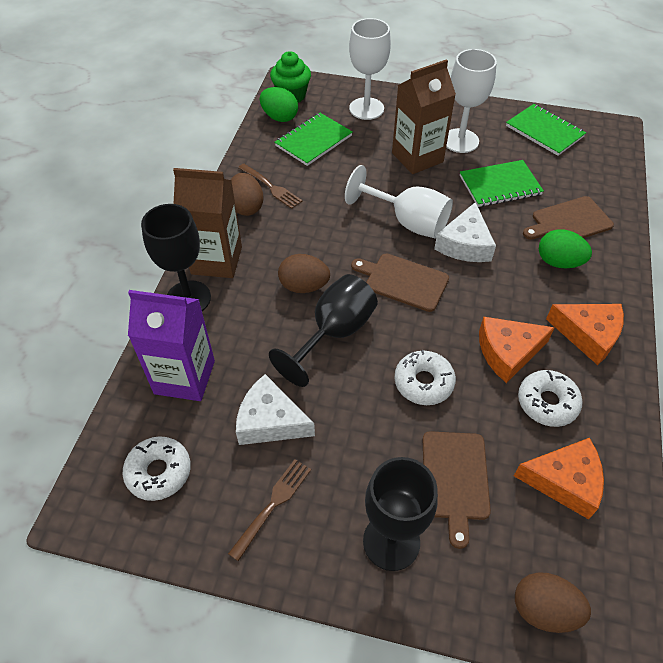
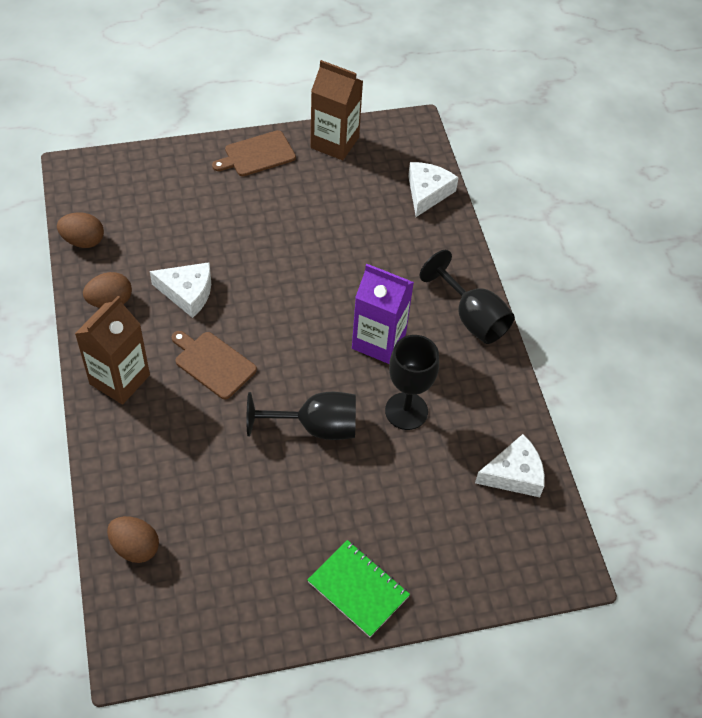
brown cutting board: [351,253,449,312] [423,431,491,549] [523,196,614,240] = 3 -> [172,331,257,399] [212,130,296,176] = 2
brown fork: [228,459,311,561] [238,164,302,209] = 2 -> none = 0
green cupcake: [270,51,311,103] = 1 -> none = 0
green egg: [260,87,298,122] [539,229,592,269] = 2 -> none = 0
green notebook: [274,113,353,166] [460,160,544,207] [506,104,586,156] = 3 -> [307,540,410,637] = 1
orange cheese: [479,317,555,383] [514,438,604,519] [546,304,624,365] = 3 -> none = 0
white cheese: [236,374,315,445] [434,202,496,262] = 2 -> [150,262,211,318] [408,162,459,217] [475,434,545,497] = 3
white donut: [123,436,191,501] [394,350,456,405] [518,370,583,427] = 3 -> none = 0
white goblet: [345,165,453,239] [349,18,391,120] [446,49,497,153] = 3 -> none = 0

